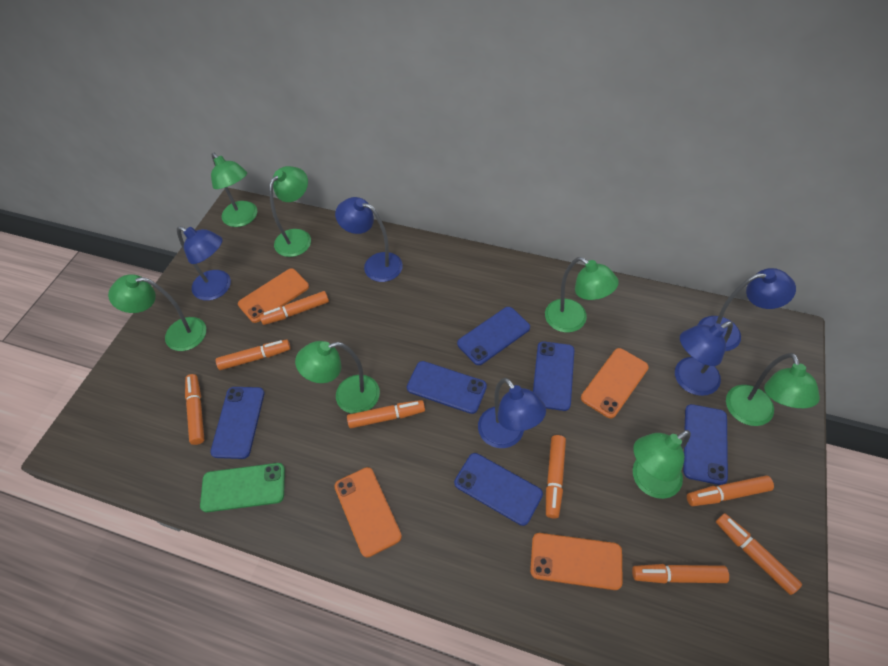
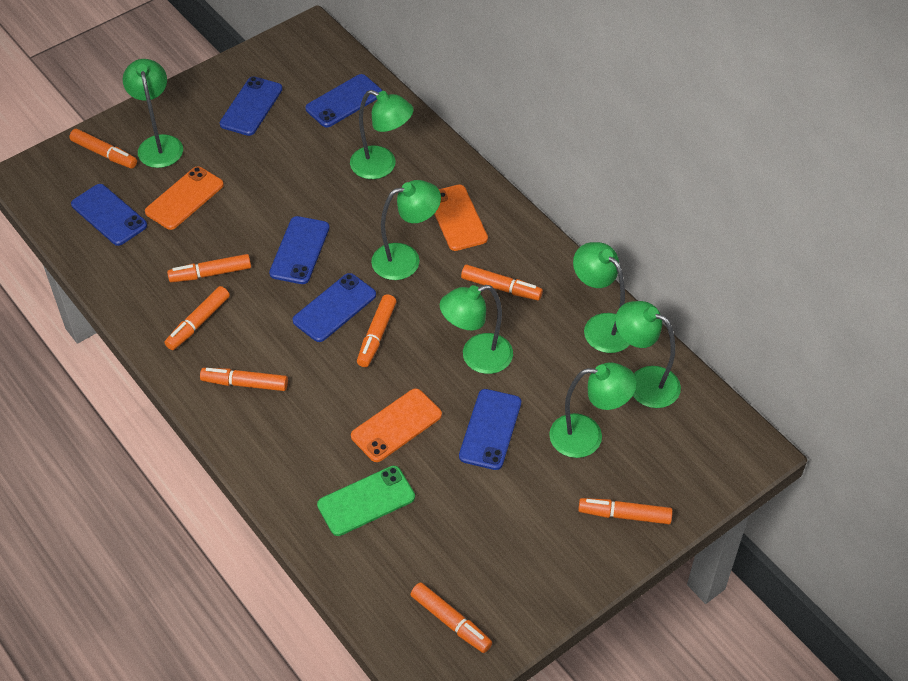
blue lamp: [177,226,231,301] [335,197,403,282] [478,378,546,448] [675,321,733,396] [698,268,796,351] = 5 -> none = 0
orange phone: [238,268,309,323] [334,467,402,558] [530,533,623,590] [581,348,649,418] = 4 -> [145,166,224,230] [351,388,442,462] [434,184,488,251] = 3

